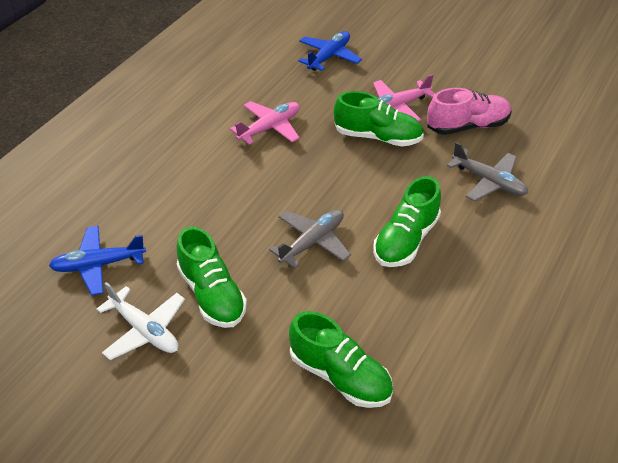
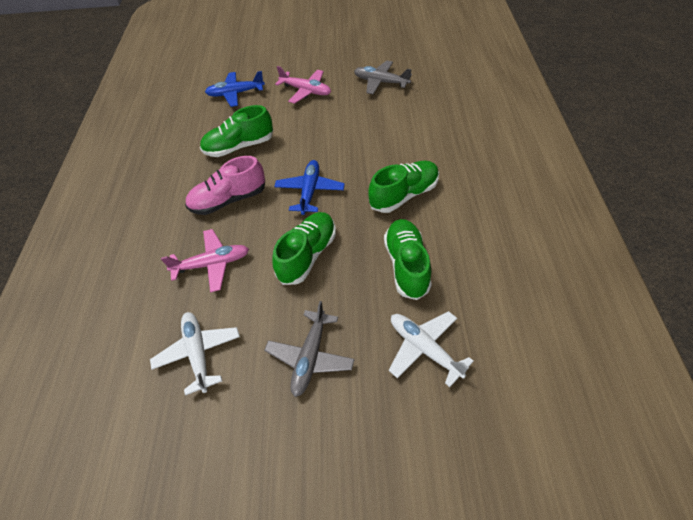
white plane: [96,282,185,360] = 1 -> [150,312,240,396] [389,311,474,387] = 2

